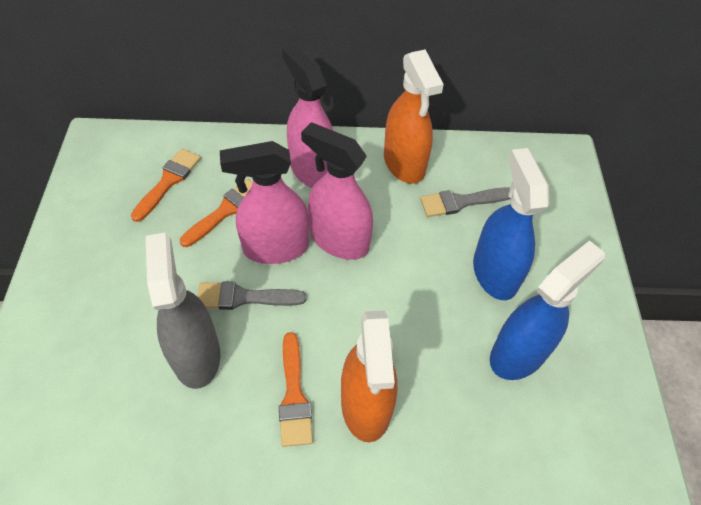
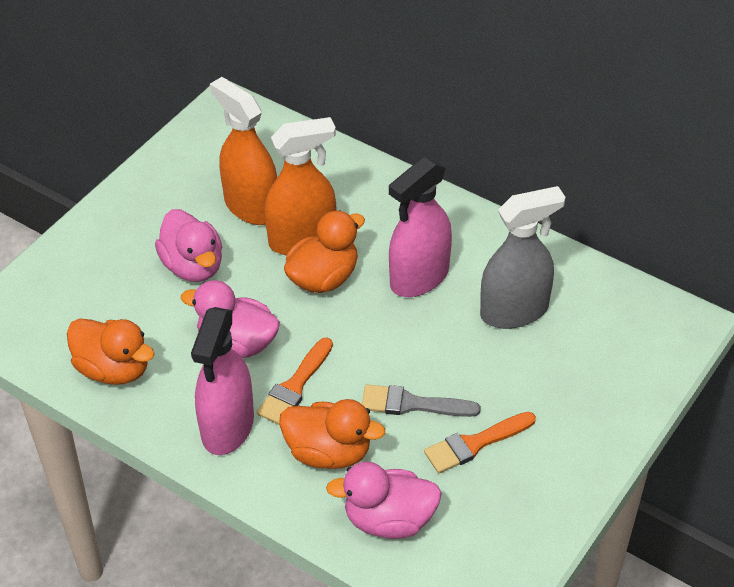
blue spray bottle: [473,148,549,300] [490,241,605,380] = 2 -> none = 0
grey brush: [197,282,307,310] [420,187,511,217] = 2 -> [362,385,481,417] = 1
orange brush: [131,149,201,222] [180,179,253,247] [279,332,313,447] = 3 -> [257,337,333,425] [424,412,536,473] = 2
orange duck: none = 0 -> [67,318,155,385] [279,399,385,469] [284,210,365,293] = 3
pink duck: none = 0 -> [155,209,222,282] [181,280,280,358] [326,461,442,539] = 3
pink spray bottle: [220,141,309,264] [282,44,333,188] [301,122,373,260] = 3 -> [191,307,254,455] [389,157,452,297] = 2

